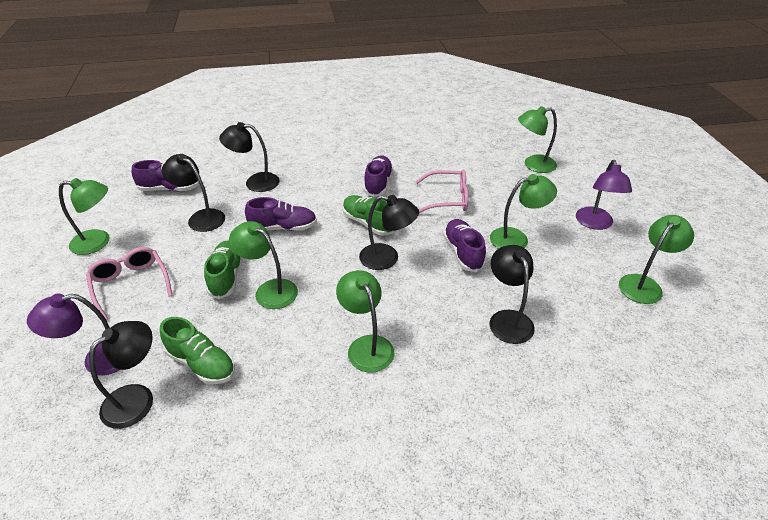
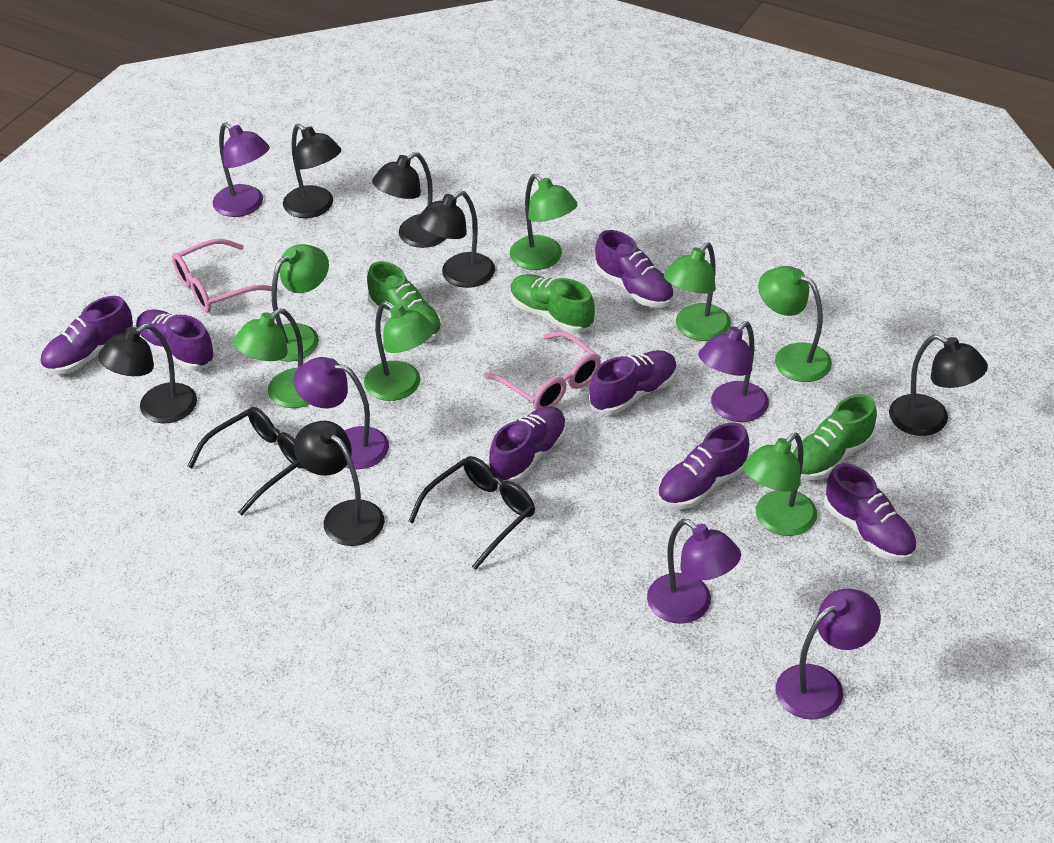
black glasses: none = 0 -> [188,407,304,515] [408,456,535,570] = 2
black lamp: [89,321,153,429] [162,154,225,232] [219,122,279,192] [359,195,419,270] [490,245,535,344] = 5 -> [98,324,197,423] [283,123,342,218] [294,421,385,546] [372,152,446,248] [417,191,495,288] [889,334,988,436] = 6
green lamp: [59,178,110,255] [229,221,298,309] [336,270,395,373] [490,174,557,249] [518,106,557,173] [619,215,694,304] = 6 -> [233,308,310,408] [272,244,329,362] [364,301,435,401] [510,174,578,270] [664,243,731,341] [743,433,817,536] [758,266,832,382] = 7
purple lamp: [27,294,120,375] [576,160,632,230] = 2 -> [213,122,270,217] [293,357,389,469] [647,519,741,624] [698,321,769,422] [776,589,881,720] = 5
purple shoe: [132,160,200,192] [245,197,317,231] [364,155,393,197] [443,219,486,272] = 4 -> [40,296,133,374] [136,309,215,370] [489,406,567,483] [589,350,677,415] [595,230,674,307] [657,423,750,509] [824,463,917,561] = 7

